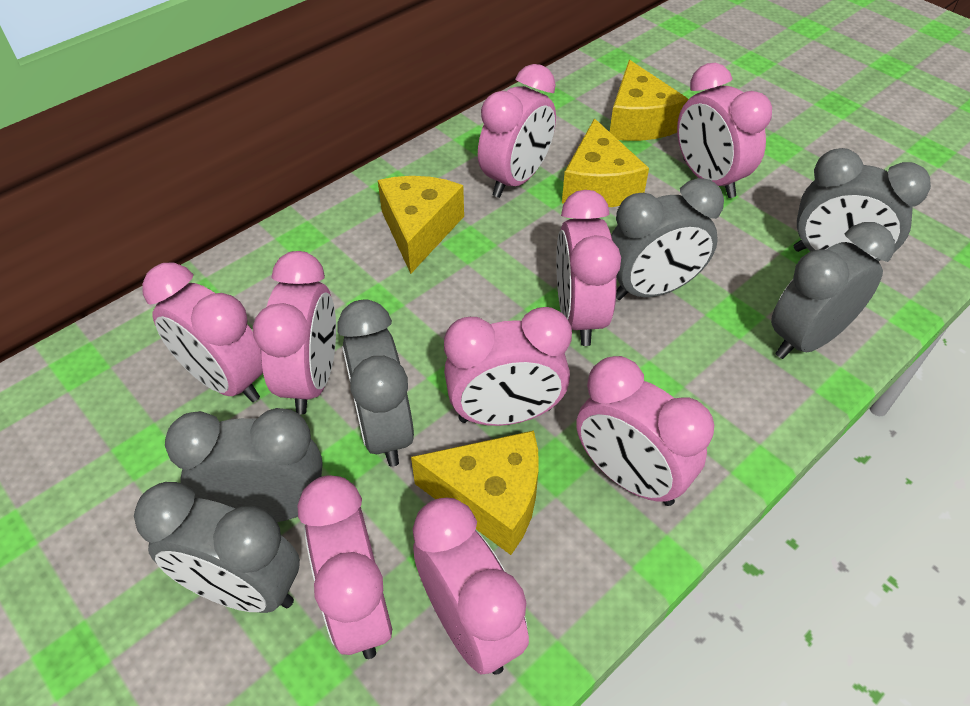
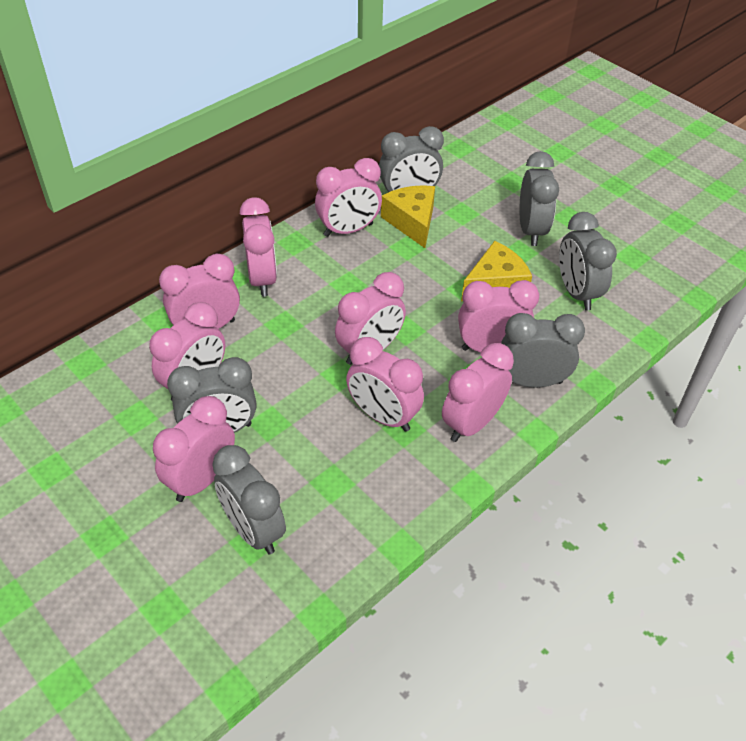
yellow cheese: [378,176,464,274] [411,430,539,555] [562,118,649,207] [610,60,689,141] = 4 -> [381,185,435,248] [461,241,532,301] = 2

